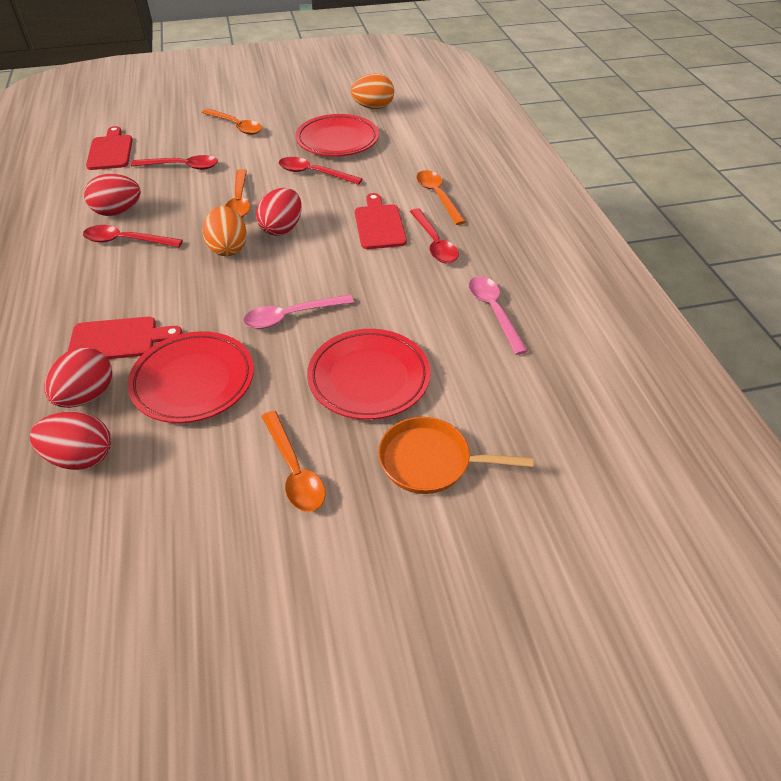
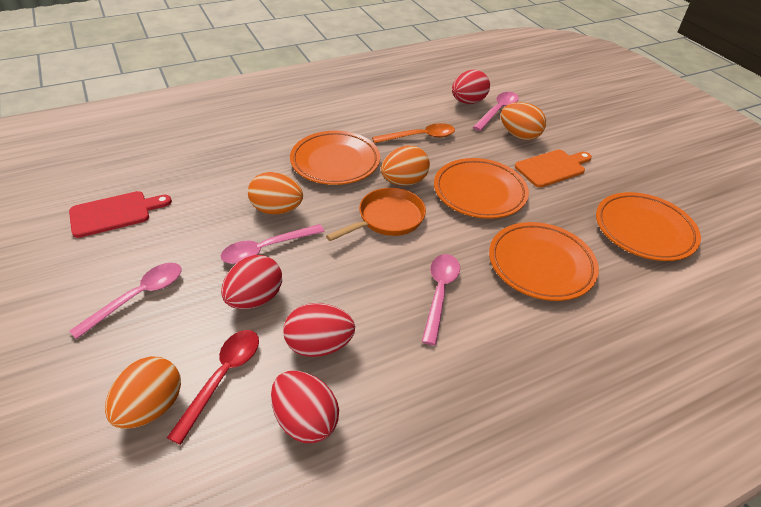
orange cutting board: none = 0 -> [515,150,592,188] = 1
orange egg: [202,206,247,256] [351,74,394,109] = 2 -> [105,356,181,429] [248,172,303,215] [381,146,430,186] [501,102,546,140] = 4
orange plate: none = 0 -> [290,131,380,185] [434,158,529,219] [489,222,599,301] [596,192,701,261] = 4
orange spoon: [202,109,262,135] [225,169,250,218] [261,411,326,512] [416,170,466,225] = 4 -> [372,123,455,143] = 1
pink spoon: [243,294,354,329] [469,276,528,355] = 2 -> [69,263,182,339] [221,224,325,264] [422,254,460,345] [473,92,519,131] = 4
red cutting board: [68,317,183,359] [86,126,133,170] [355,193,407,249] = 3 -> [69,191,172,238] = 1
red plate: [127,331,254,423] [295,114,379,156] [307,329,431,420] = 3 -> none = 0
red spoon: [83,225,183,247] [131,155,218,170] [279,157,362,185] [410,208,459,263] = 4 -> [167,330,259,445] = 1

